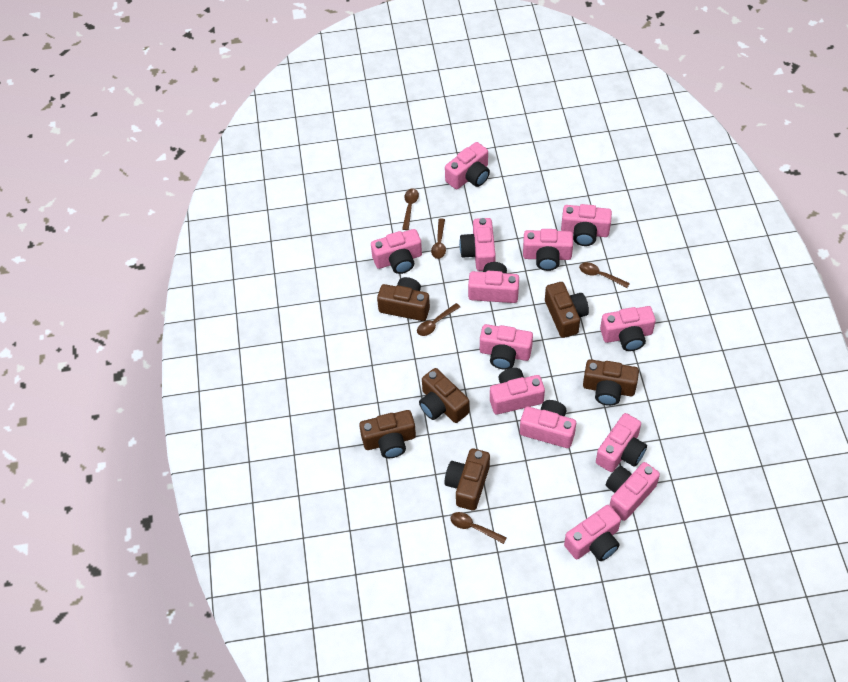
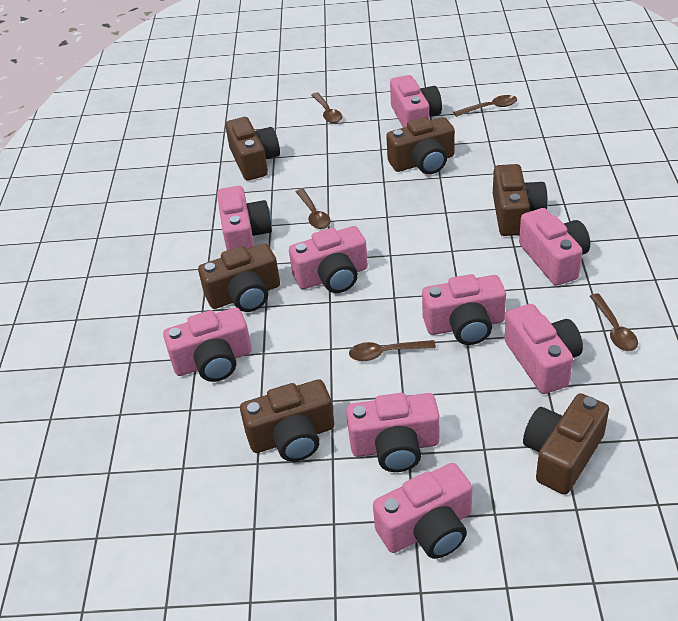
pink camera: [371,229,422,274] [445,142,490,189] [459,218,496,271] [468,262,519,303] [480,324,533,370] [490,368,545,415] [520,400,576,448] [523,229,573,271] [561,204,612,246] [564,505,621,561] [596,413,647,472] [600,306,656,351] [606,462,660,521] = 13 -> [163,307,252,382] [217,186,272,250] [289,226,368,293] [346,393,440,472] [373,463,472,559] [390,75,442,128] [422,274,506,345] [504,304,583,394] [519,208,590,286] = 9

